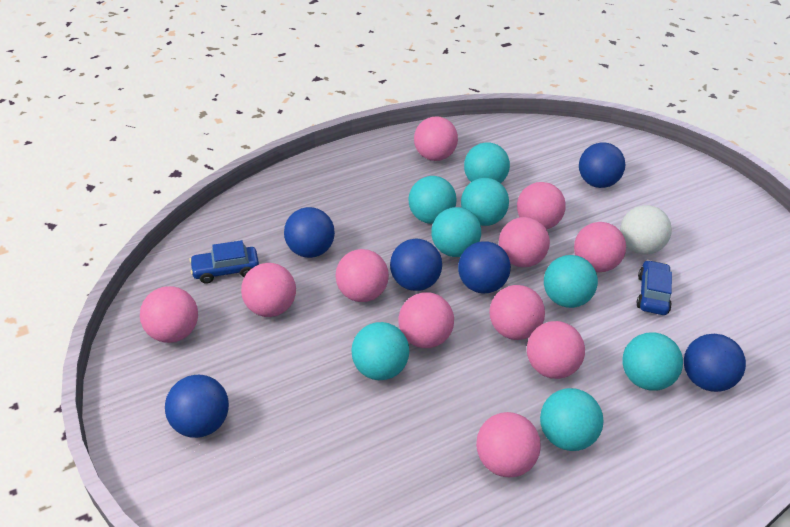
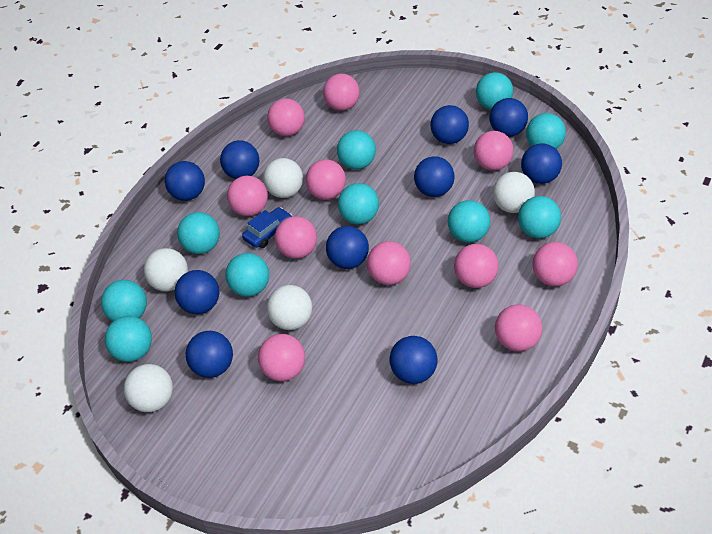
blue ball: [165,375,229,438] [284,207,335,258] [390,239,442,291] [458,241,511,293] [579,142,625,188] [684,334,746,392] = 6 -> [165,161,205,201] [175,270,219,314] [186,331,233,378] [220,140,259,179] [326,226,369,269] [390,336,438,384] [414,156,455,197] [430,105,469,144] [490,98,528,137] [521,143,562,184] = 10
blue car: [189,240,259,284] [636,260,672,315] = 2 -> [242,207,292,248] = 1
turquoise ball: [351,322,409,380] [408,176,456,224] [431,207,481,257] [461,178,509,226] [464,142,510,183] [540,388,604,451] [544,255,598,308] [622,332,683,390] = 8 -> [101,280,147,321] [105,316,152,362] [177,212,220,254] [225,253,269,297] [337,130,376,169] [338,183,379,224] [448,200,490,243] [476,72,513,110] [518,196,561,238] [526,113,566,149] = 10
white ball: [620,205,672,254] = 1 -> [124,364,173,412] [144,248,188,291] [263,158,303,198] [267,285,312,330] [493,172,535,213] = 5

